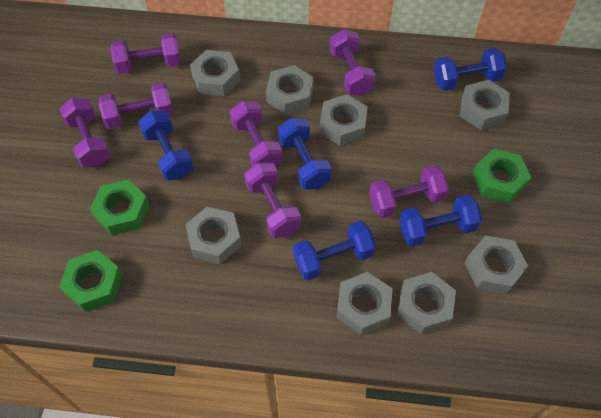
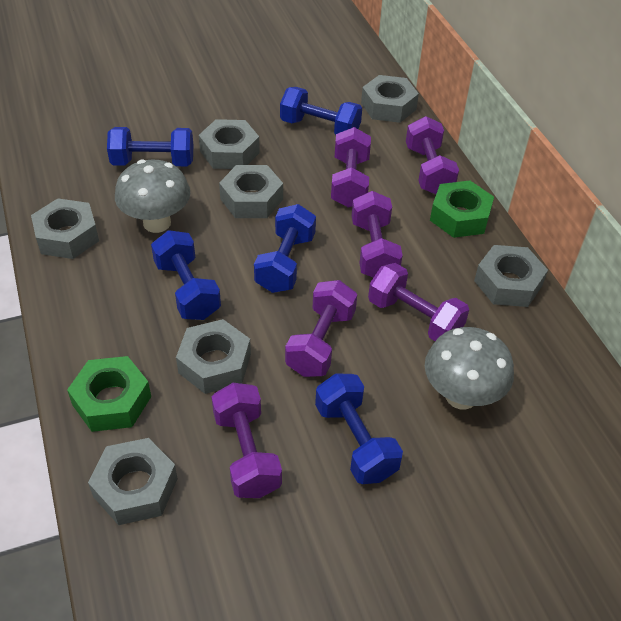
green nut: [59,250,123,312] [90,179,150,236] [473,149,531,203] = 3 -> [67,356,151,432] [430,181,494,238] = 2
grey mushroom: none = 0 -> [115,159,190,233] [425,327,514,410] = 2
grey nut: [185,207,242,264] [190,50,240,96] [266,65,314,115] [320,94,368,146] [337,272,392,335] [397,272,456,334] [460,80,510,130] [465,235,528,294] = 8 -> [31,198,99,259] [88,438,178,525] [176,319,251,394] [199,119,260,169] [219,165,283,218] [361,75,419,123] [474,245,548,307] = 7
purple dumbbell: [60,98,110,167] [99,83,173,129] [110,33,181,74] [230,101,282,166] [244,162,301,238] [330,29,376,96] [369,165,449,218] = 7 -> [212,383,282,498] [285,280,357,377] [331,127,371,208] [352,191,403,278] [368,263,469,341] [406,116,459,194] = 6

